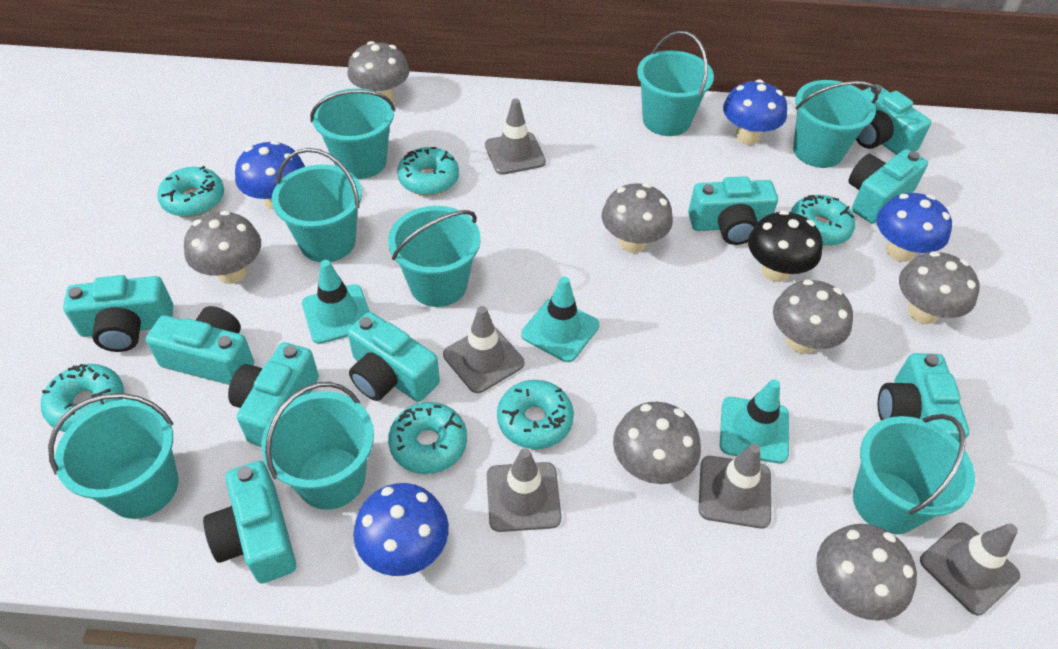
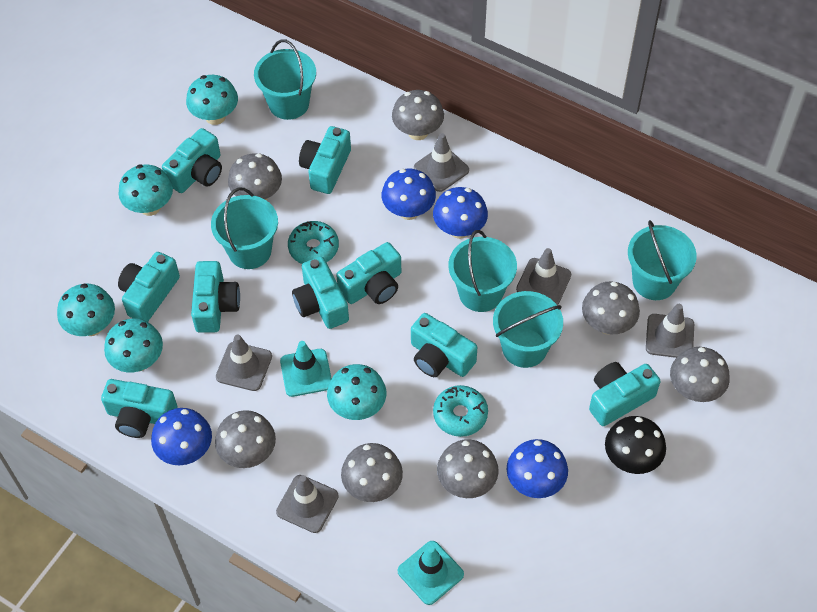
turquoise bucket: [48,393,178,519] [261,382,374,509] [272,148,362,262] [310,88,395,179] [388,206,481,307] [637,31,714,136] [793,80,879,168] [853,414,975,534] = 8 -> [211,187,278,269] [254,40,316,120] [449,230,517,312] [493,291,563,368] [628,220,697,300] = 5
turquoise donut: [41,364,124,432] [157,166,224,217] [388,402,467,474] [397,147,459,195] [497,380,574,449] [791,195,855,246] = 6 -> [288,221,339,264] [433,385,488,437] = 2
turquoise mushroom: none = 0 -> [57,284,115,336] [104,318,163,372] [119,165,173,216] [186,75,238,125] [327,364,386,420] = 5
turquoise traffic cone: [302,260,370,344] [521,277,599,362] [720,379,789,463] = 3 -> [280,341,332,397] [398,541,464,605] = 2

